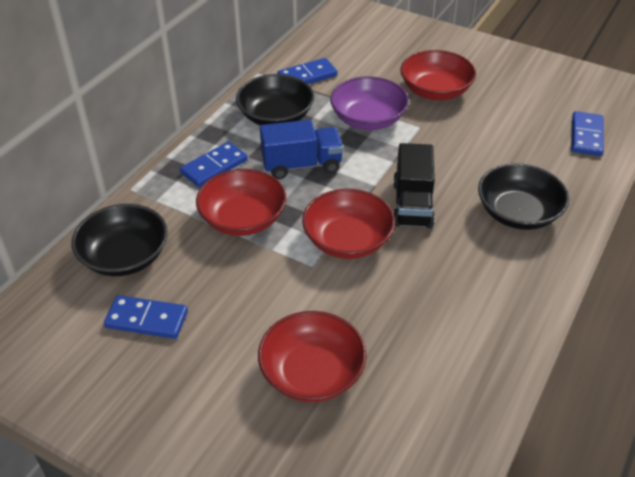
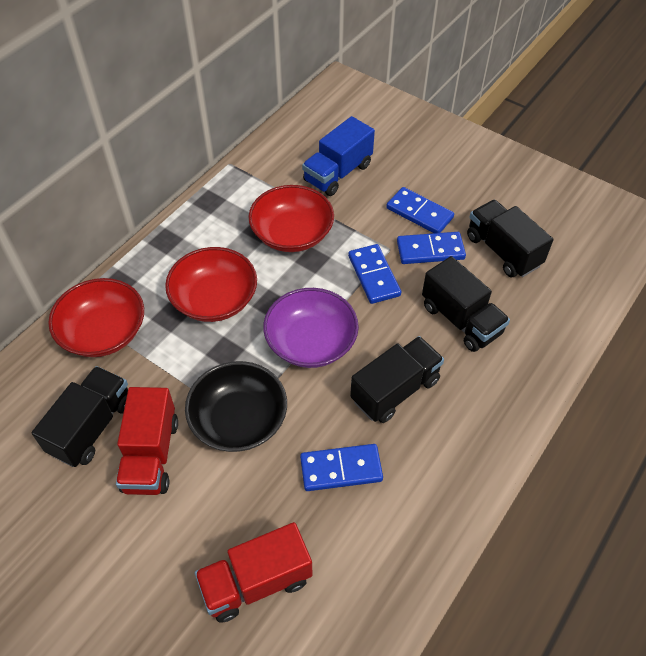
black bowl: [72,204,168,276] [236,74,314,125] [478,163,569,230] = 3 -> [185,361,287,452] = 1
black truck: [393,143,435,228] = 1 -> [32,366,128,467] [350,336,444,423] [422,256,510,352] [467,200,553,278] = 4
red bowl: [196,169,287,236] [258,311,367,402] [302,189,395,259] [400,50,476,100] = 4 -> [48,278,144,357] [165,247,257,322] [249,185,334,252] = 3
red truck: none = 0 -> [116,387,178,495] [195,522,313,623] = 2

